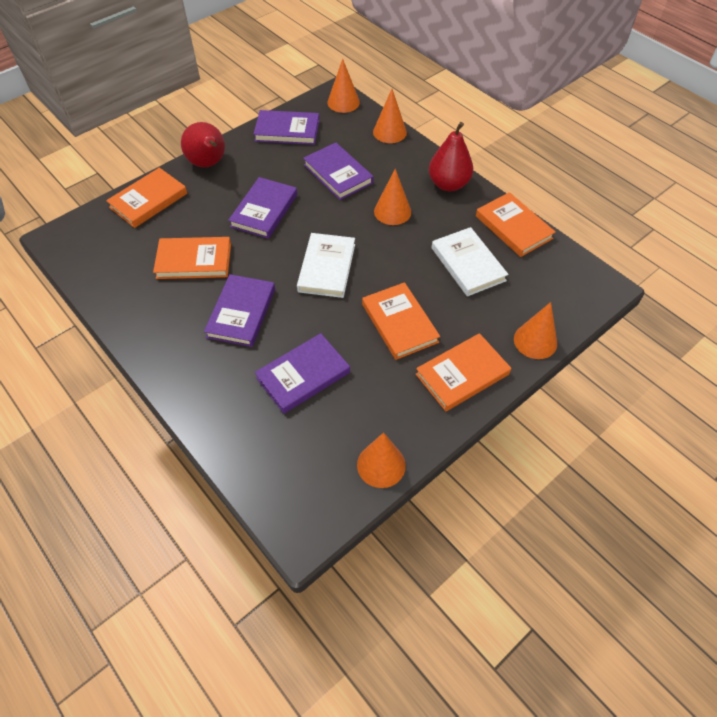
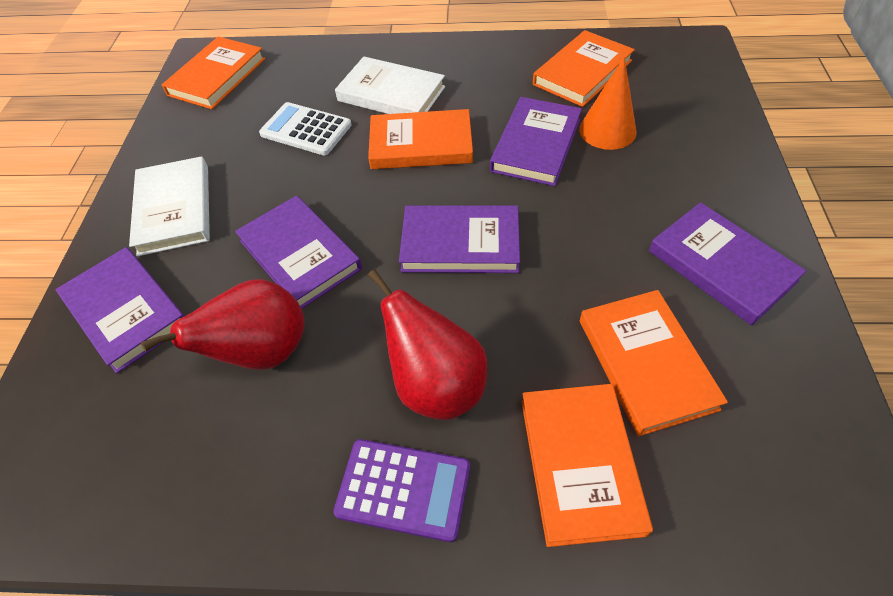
orange cone: [327,59,360,113] [357,432,406,488] [373,89,407,143] [374,169,411,225] [514,302,557,359] = 5 -> [579,57,637,150] = 1
purple calculator: none = 0 -> [333,439,470,542] = 1
white calculator: none = 0 -> [259,102,352,155] = 1

